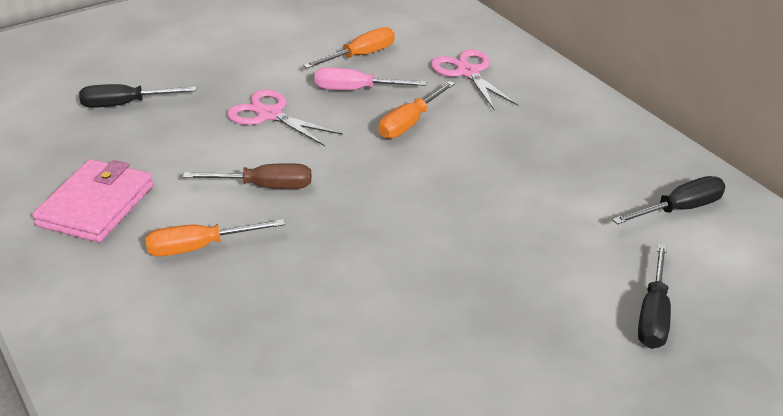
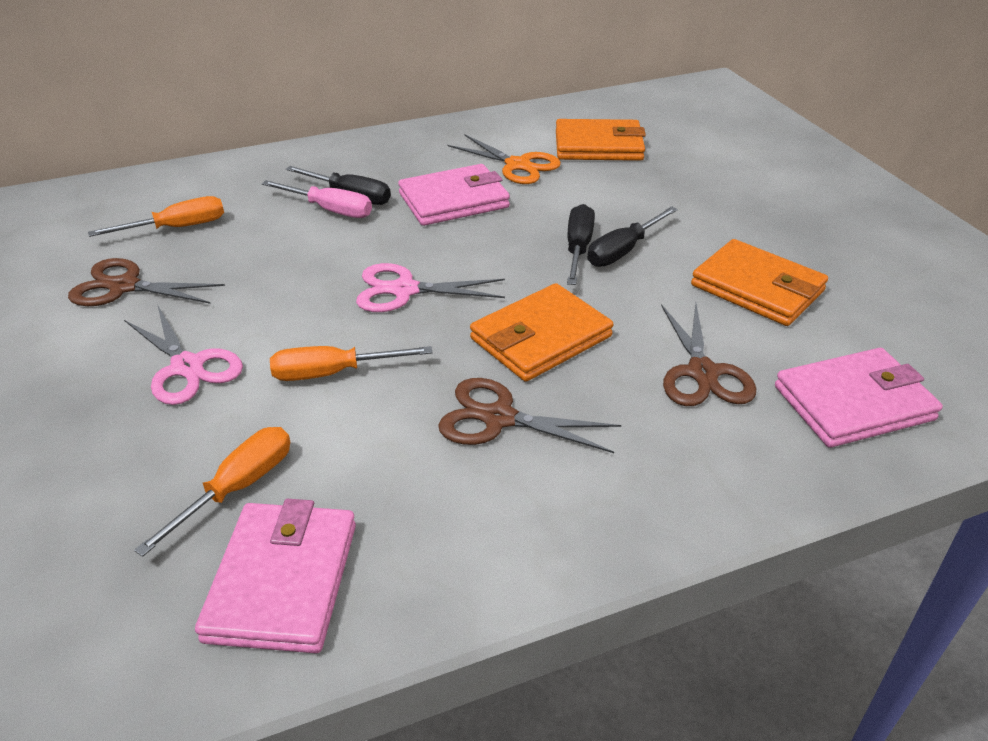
brown scissors: none = 0 -> [68,258,225,306] [438,378,621,453] [661,304,756,406] = 3
brown screwdriver: [183,163,311,189] = 1 -> none = 0
orange scissors: none = 0 -> [447,134,561,184] = 1
orange wallet: none = 0 -> [470,283,613,382] [556,119,646,161] [691,239,828,326] = 3
pink wallet: [32,159,153,242] = 1 -> [195,499,356,653] [398,164,510,226] [775,348,943,448] = 3

